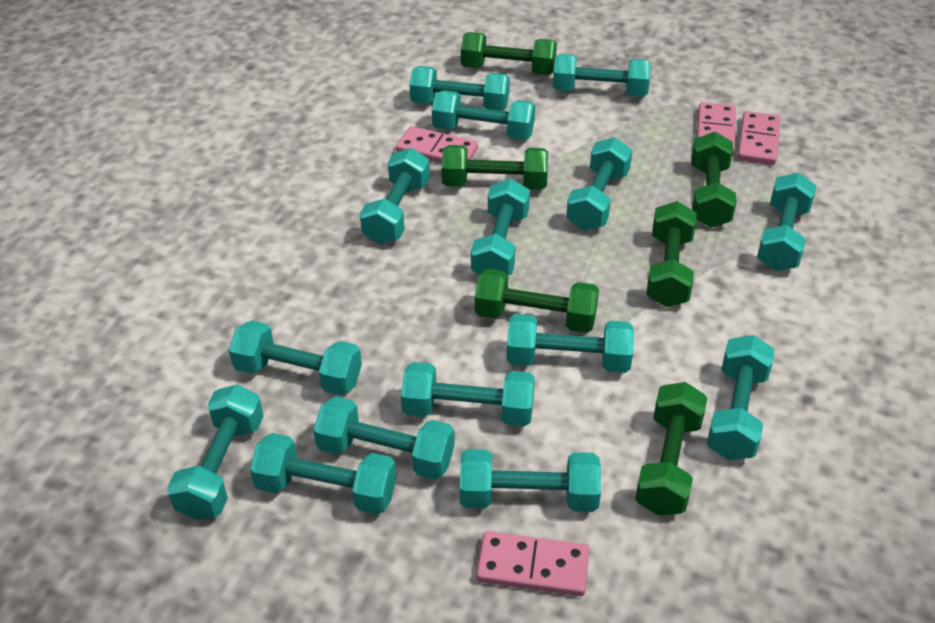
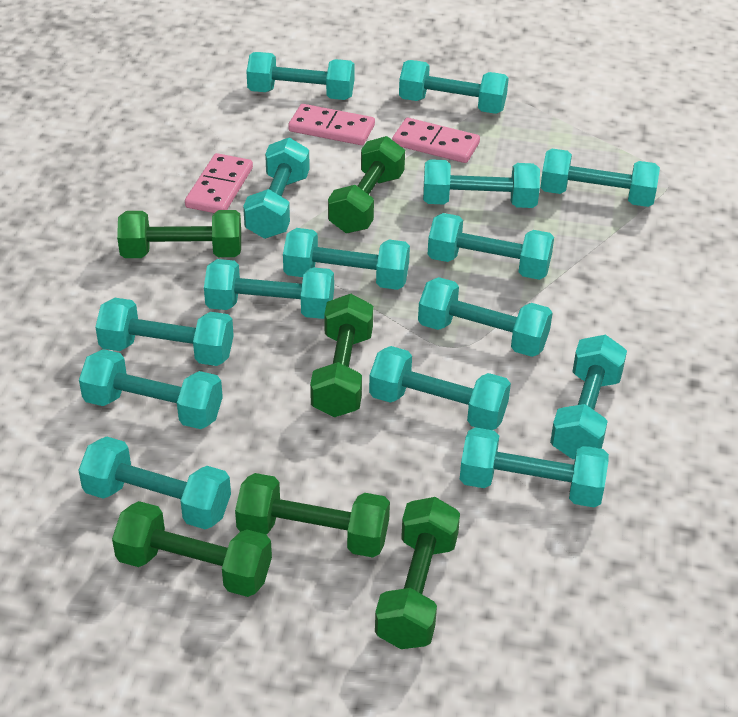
pink domino: [396,126,478,164] [476,531,590,596] [697,102,736,155] [737,111,781,165] = 4 -> [185,153,253,213] [288,104,375,145] [392,118,480,163] = 3

